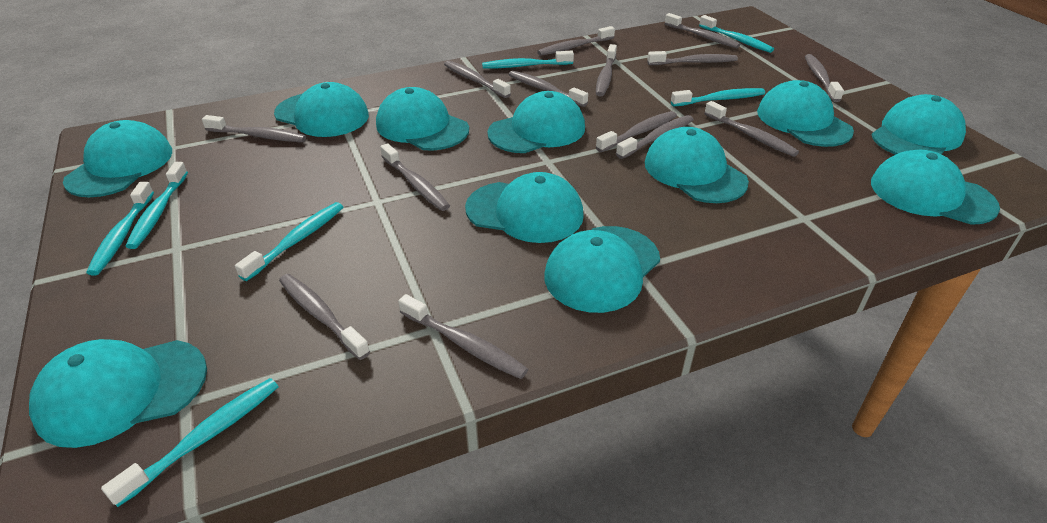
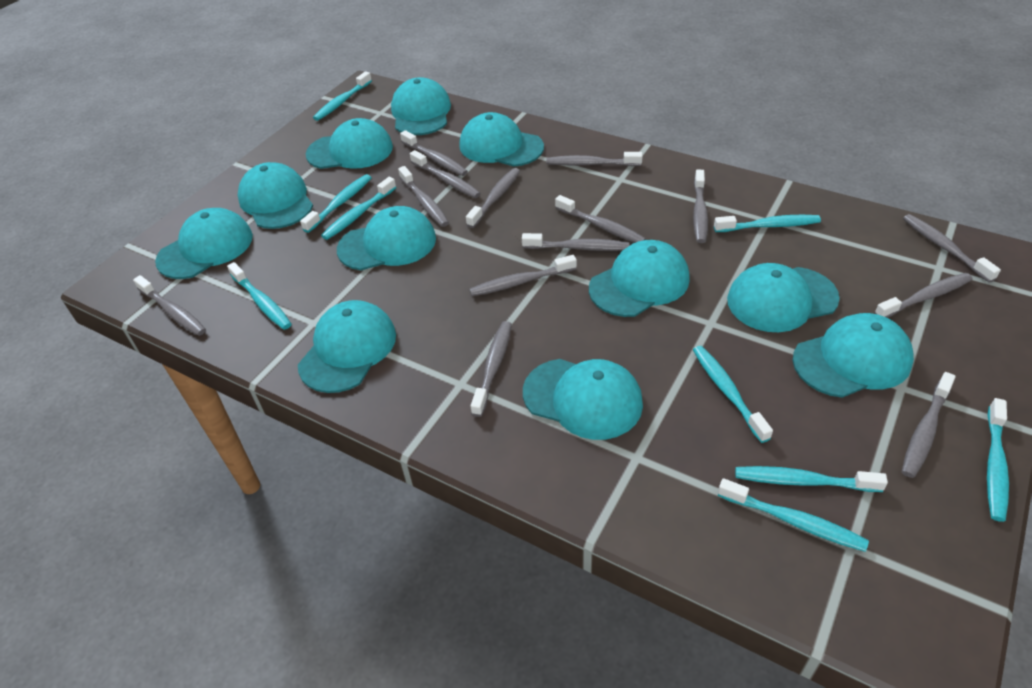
turquoise toothbrush: [86,182,154,275] [101,378,279,507] [126,162,188,249] [235,202,343,281] [482,51,574,68] [671,88,765,106] [699,15,774,53] = 7 -> [227,262,291,330] [300,174,372,233] [313,71,372,121] [321,177,396,240] [693,346,773,443] [714,215,821,232] [718,478,869,552] [735,466,888,492] [987,398,1009,522] = 9

